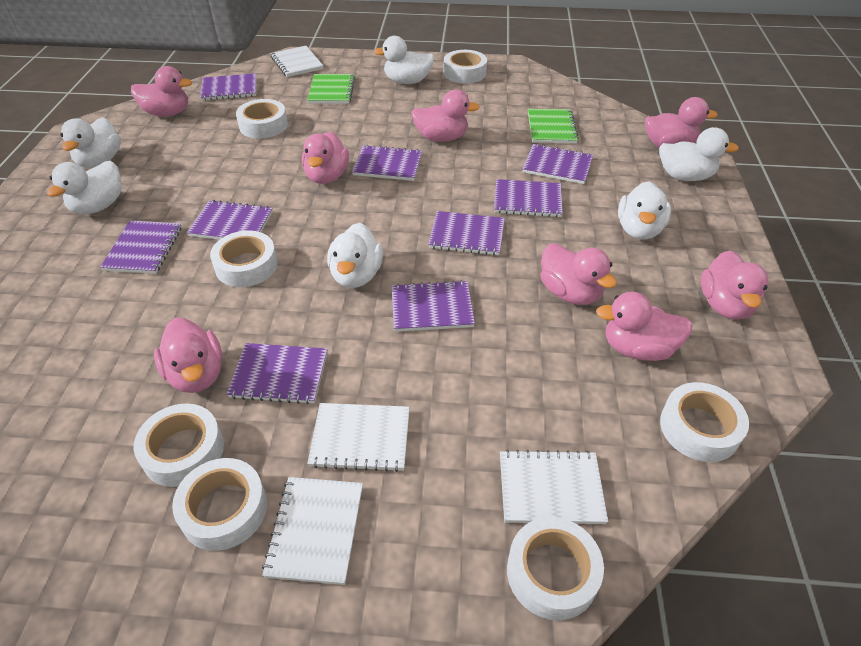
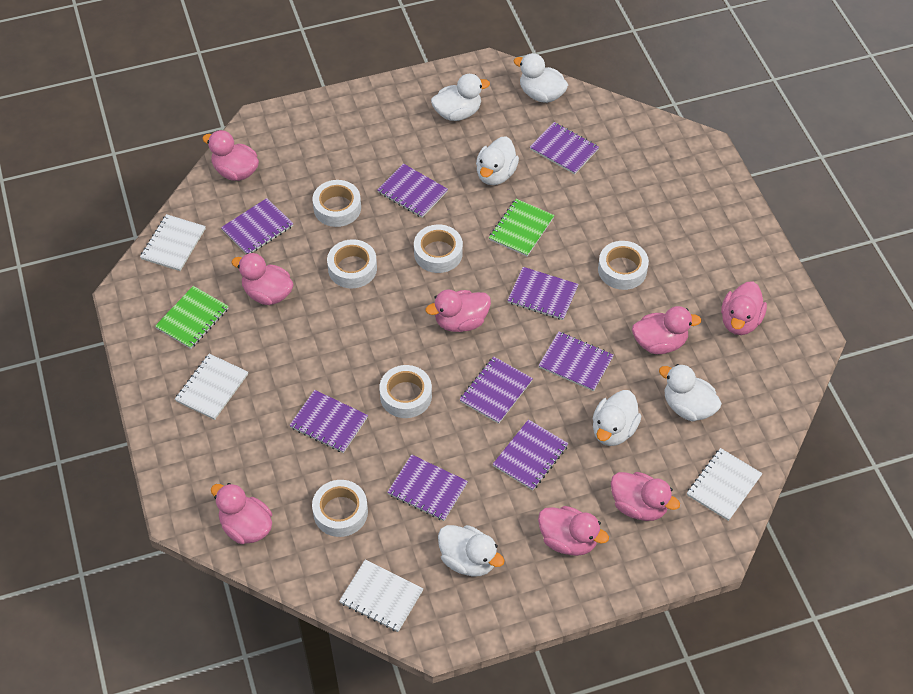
white tape: [134,403,224,487] [172,458,267,551] [210,231,278,287] [236,99,288,139] [444,50,487,84] [507,517,604,620] [660,382,749,462] = 7 -> [312,480,368,537] [313,180,361,227] [327,239,377,288] [379,365,432,418] [414,225,463,273] [598,241,649,290] = 6

